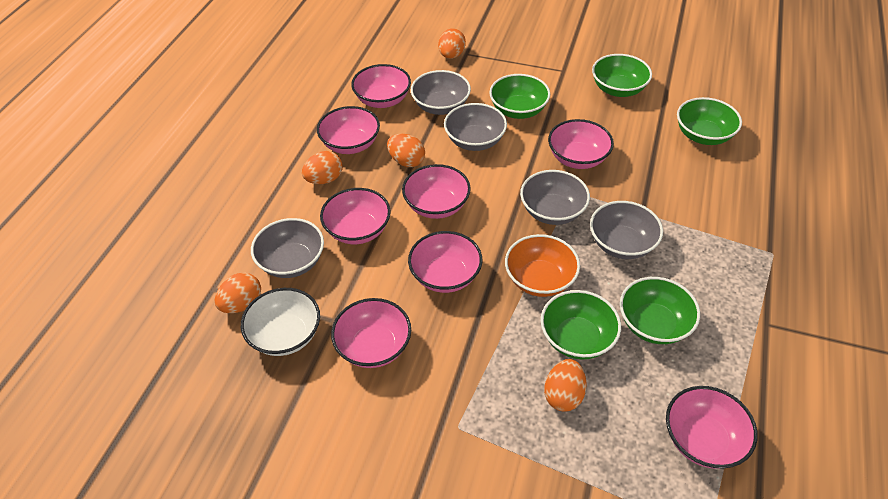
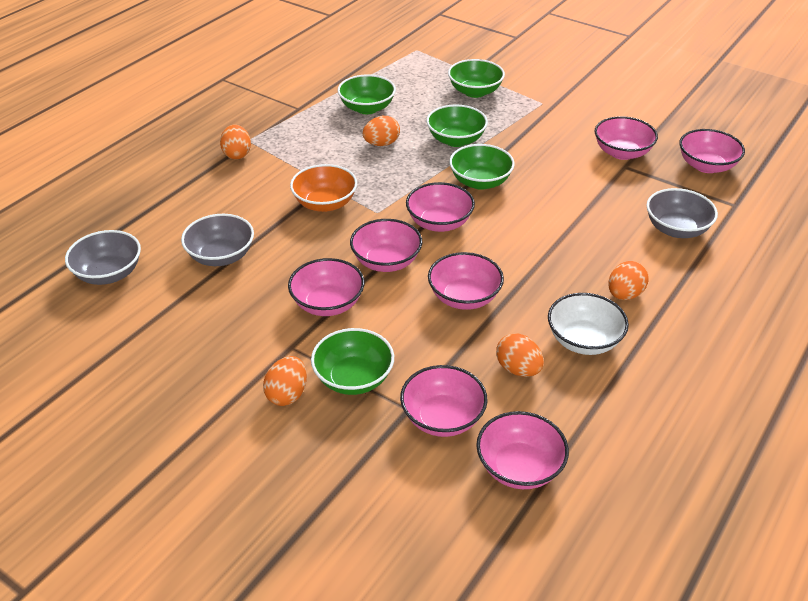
grey bowl: [251,218,324,278] [411,70,471,115] [444,103,507,151] [520,170,590,225] [590,201,663,259] = 5 -> [65,230,141,285] [181,214,254,266] [646,188,718,238] = 3

